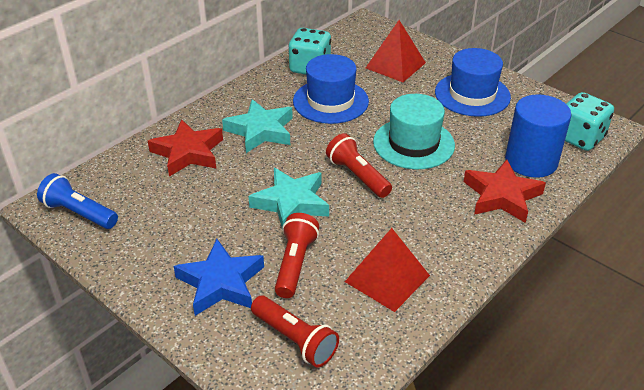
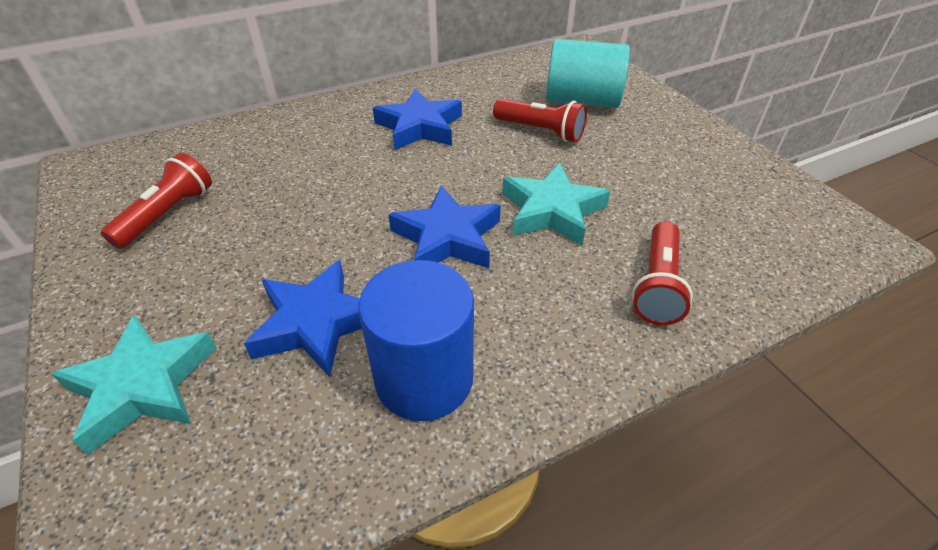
blue flashlight: [37,173,118,229] = 1 -> none = 0
blue hat: [293,54,369,124] [435,48,511,117] = 2 -> none = 0
blue star: [174,239,264,316] = 1 -> [244,260,362,377] [373,89,462,150] [389,186,501,268] = 3
red pyramid: [345,228,430,312] [366,20,426,82] = 2 -> none = 0
red star: [148,119,223,177] [464,160,546,223] = 2 -> none = 0
turquoise cylinder: none = 0 -> [546,39,630,108] = 1
turquoise dice: [288,28,331,75] [565,92,614,151] = 2 -> none = 0
turquoise hat: [373,94,455,169] = 1 -> none = 0

